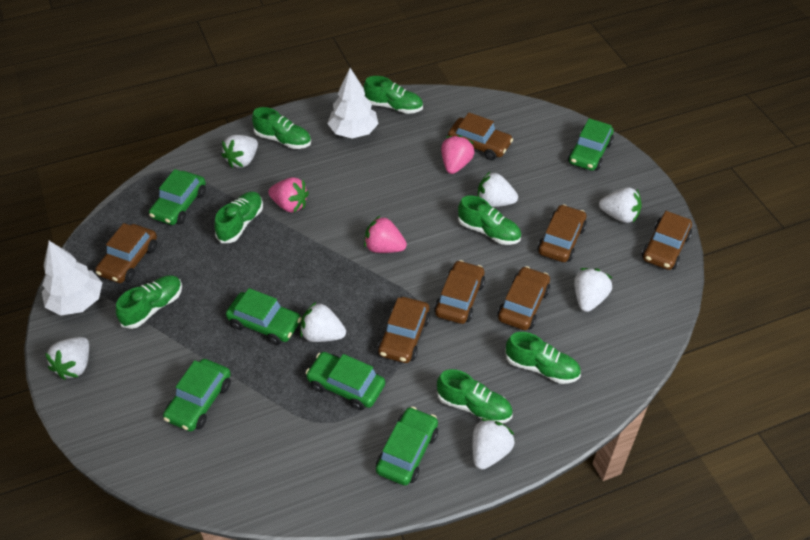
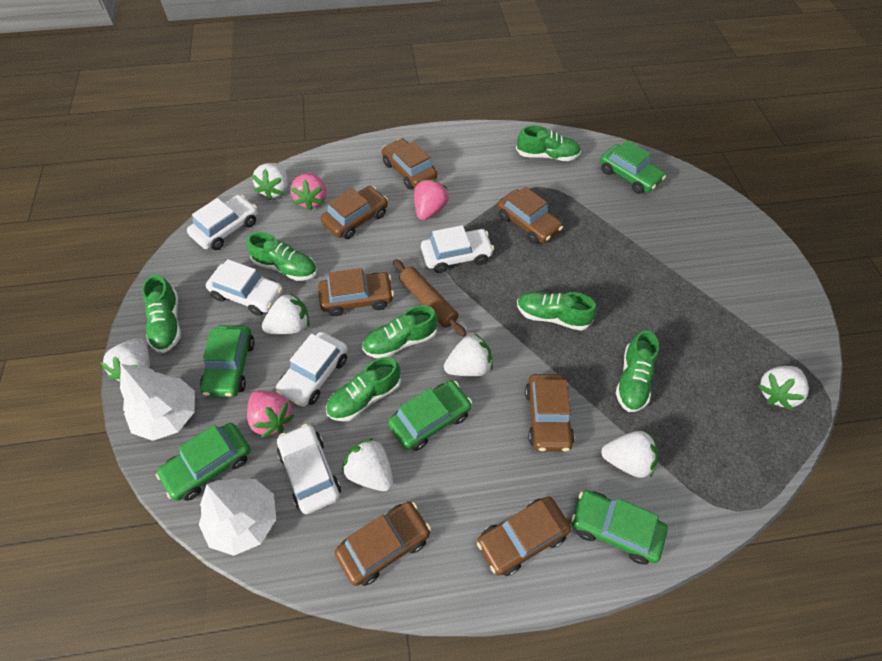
brown rolling pin: none = 0 -> [393,259,466,337] = 1
green car: [149,169,206,225] [163,359,231,432] [226,288,302,345] [306,352,385,410] [376,407,438,486] [568,118,614,171] = 6 -> [156,423,250,501] [200,325,255,397] [388,380,472,451] [571,490,668,565] [600,140,666,194] = 5
white car: none = 0 -> [187,195,258,250] [206,259,283,316] [276,332,348,407] [277,424,341,514] [421,225,494,273] = 5

